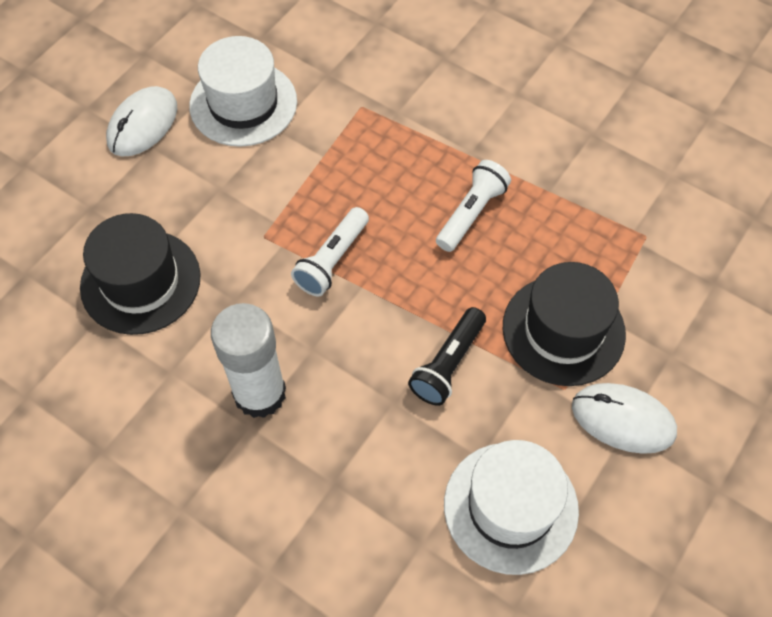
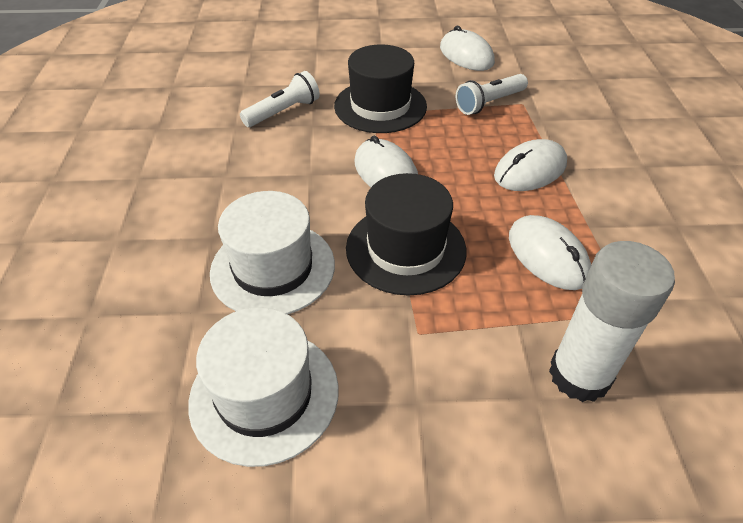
black flashlight: [408,307,486,406] = 1 -> none = 0
white mouse: [106,86,177,156] [572,383,677,454] = 2 -> [354,135,418,187] [440,26,495,71] [494,139,567,191] [509,215,591,290] = 4

